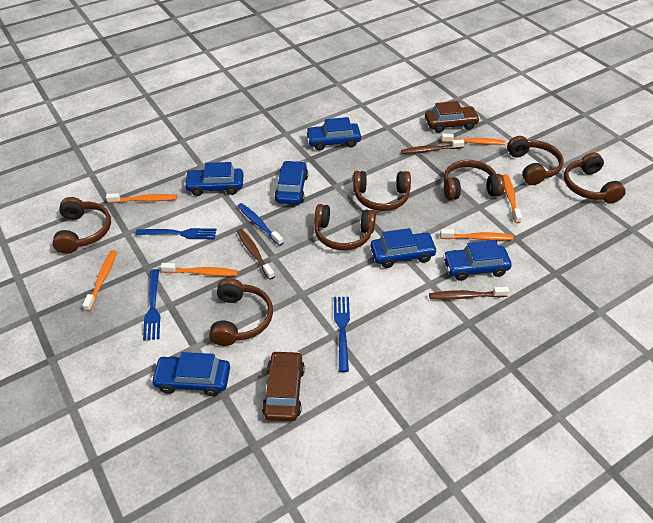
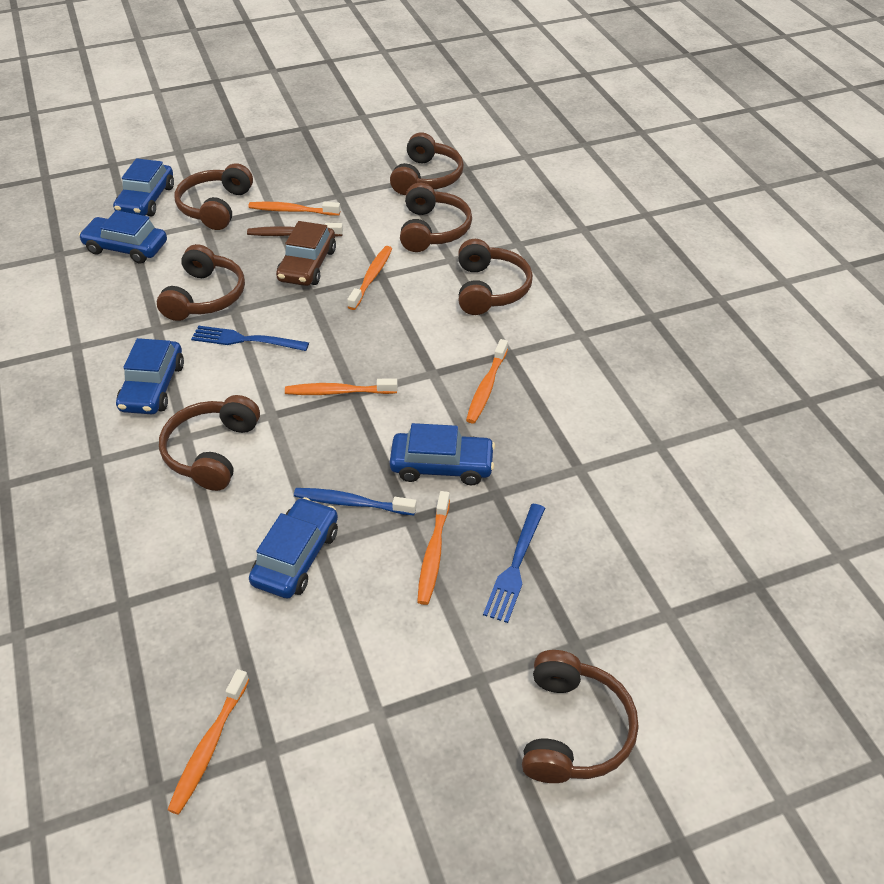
blue car: [151,352,230,396] [184,162,243,196] [275,161,308,204] [306,117,361,151] [371,228,437,268] [443,240,512,281] = 6 -> [79,210,167,263] [113,158,174,216] [116,338,184,414] [249,497,338,598] [390,423,495,485] = 5
blue fork: [135,228,217,239] [143,269,160,341] [334,297,350,372] = 3 -> [191,325,309,351] [483,504,545,623] = 2
brown car: [262,350,305,421] [425,101,480,133] = 2 -> [276,221,336,286] = 1
brown toothbrush: [237,229,275,280] [401,139,464,154] [429,287,509,300] = 3 -> [247,223,343,237] = 1

